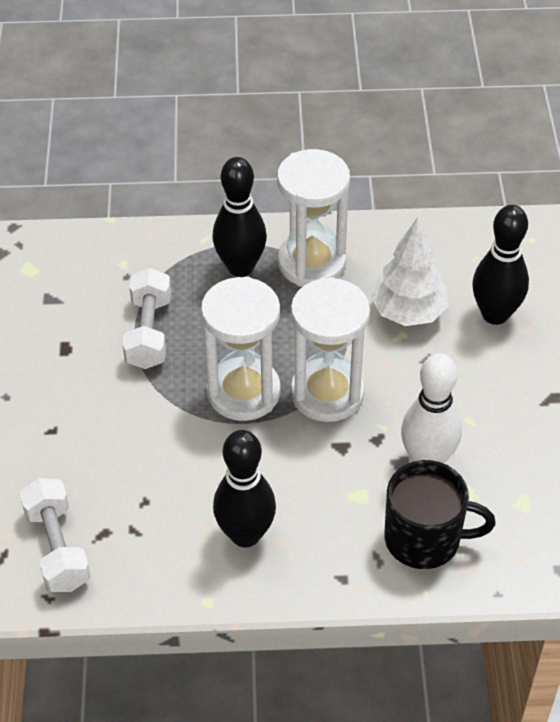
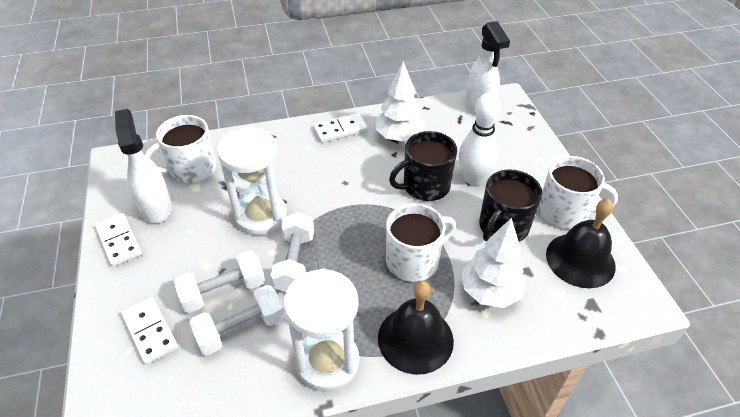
black bell: none = 0 -> [378,281,454,375] [546,199,616,288] = 2
black bowling pin: [212,157,267,277] [213,430,276,547] [472,205,529,325] = 3 -> none = 0
black mug: [384,460,496,569] = 1 -> [389,131,457,201] [479,169,542,242] = 2
white domino: none = 0 -> [95,213,142,267] [121,297,178,365] [313,113,368,143] = 3
white dumbbell: [19,478,91,592] [123,268,171,369] = 2 -> [174,250,265,313] [189,285,285,356] [271,212,314,292] = 3
white hourglass: [201,277,281,421] [277,149,350,287] [291,277,370,422] = 3 -> [217,127,287,235] [284,268,359,392] = 2
white mug: none = 0 -> [145,115,216,183] [386,203,456,282] [538,156,618,229] = 3
white spray bottle: none = 0 -> [115,109,172,224] [466,21,510,113] = 2
white tree: [371,217,448,326] = 1 -> [375,61,425,142] [461,218,526,308] = 2

